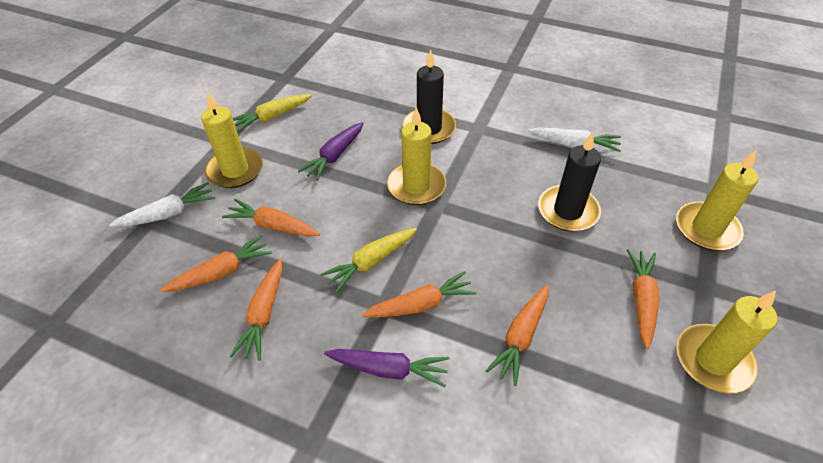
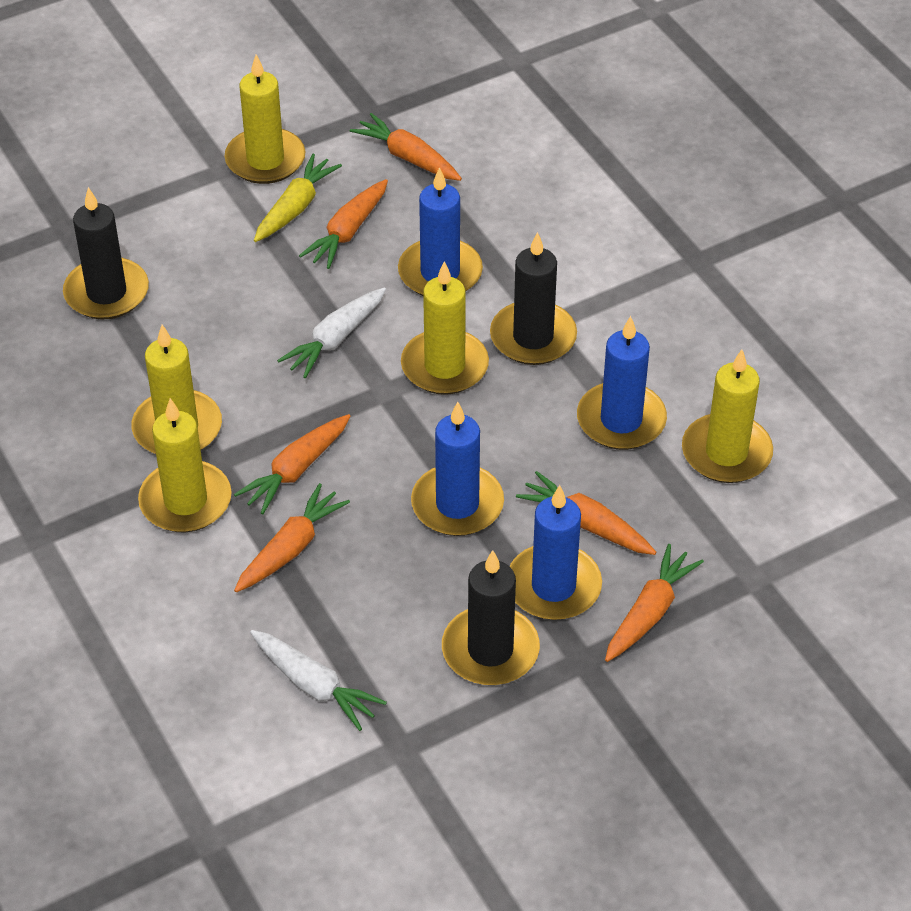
black candle: [403,49,456,144] [538,132,601,232] = 2 -> [63,187,149,320] [442,550,540,685] [490,232,577,365] = 3
blue candle: none = 0 -> [398,167,483,296] [411,402,504,536] [509,485,602,620] [577,316,667,450] = 4
purple carrot: [298,122,364,181] [324,349,449,387] = 2 -> none = 0
yellow candle: [201,91,263,188] [387,107,446,205] [676,150,758,251] [677,291,778,393] = 4 -> [132,325,222,454] [138,398,232,533] [224,54,305,184] [401,261,489,395] [682,349,773,483] = 5
yellow carrot: [233,94,312,133] [320,228,417,293] = 2 -> [254,154,342,242] = 1

